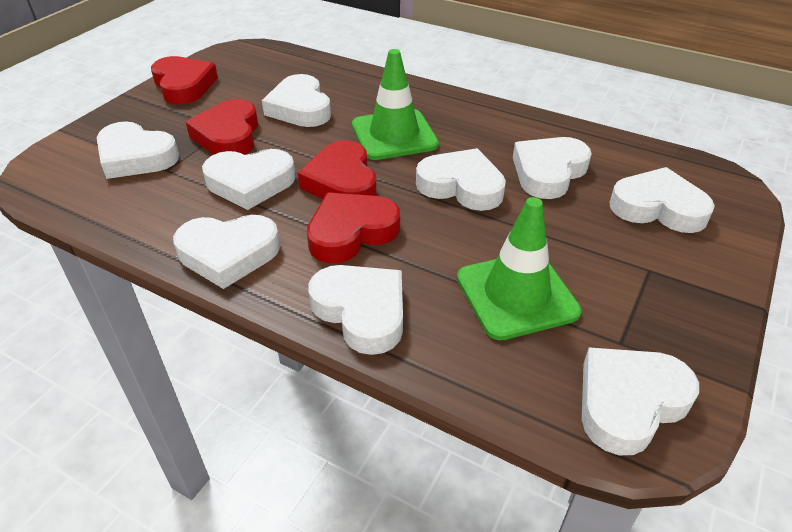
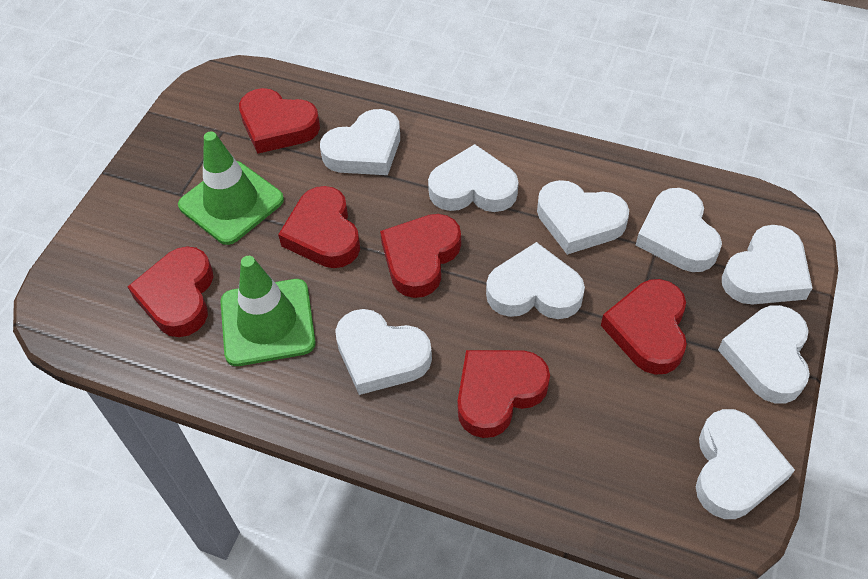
red heart: [151,56,218,104] [186,99,258,155] [298,140,376,199] [307,192,400,263] = 4 -> [128,246,213,337] [239,88,320,154] [278,186,360,268] [380,214,461,298] [458,350,550,438] [601,279,687,375] = 6

